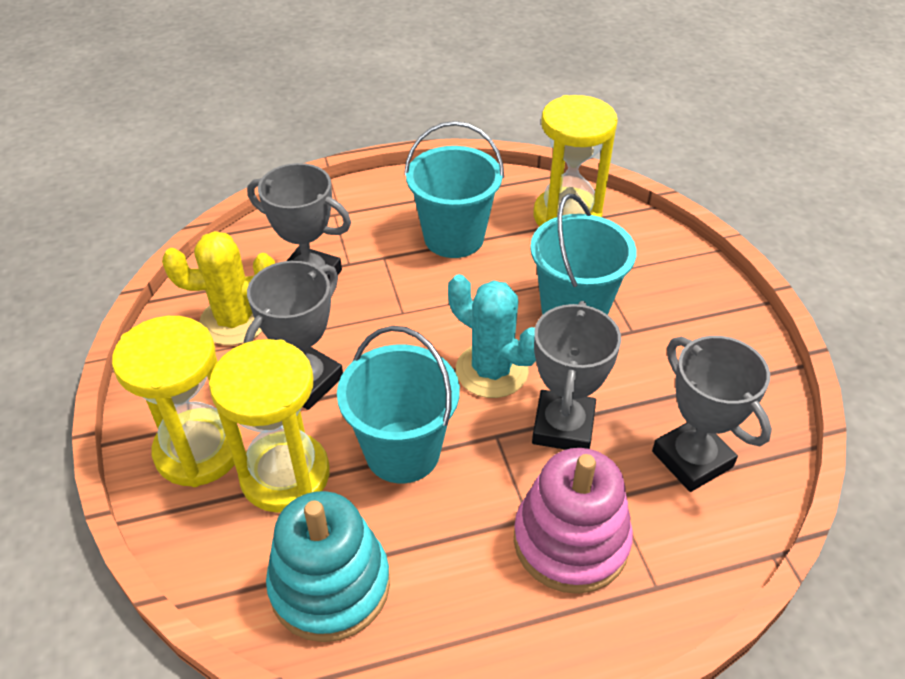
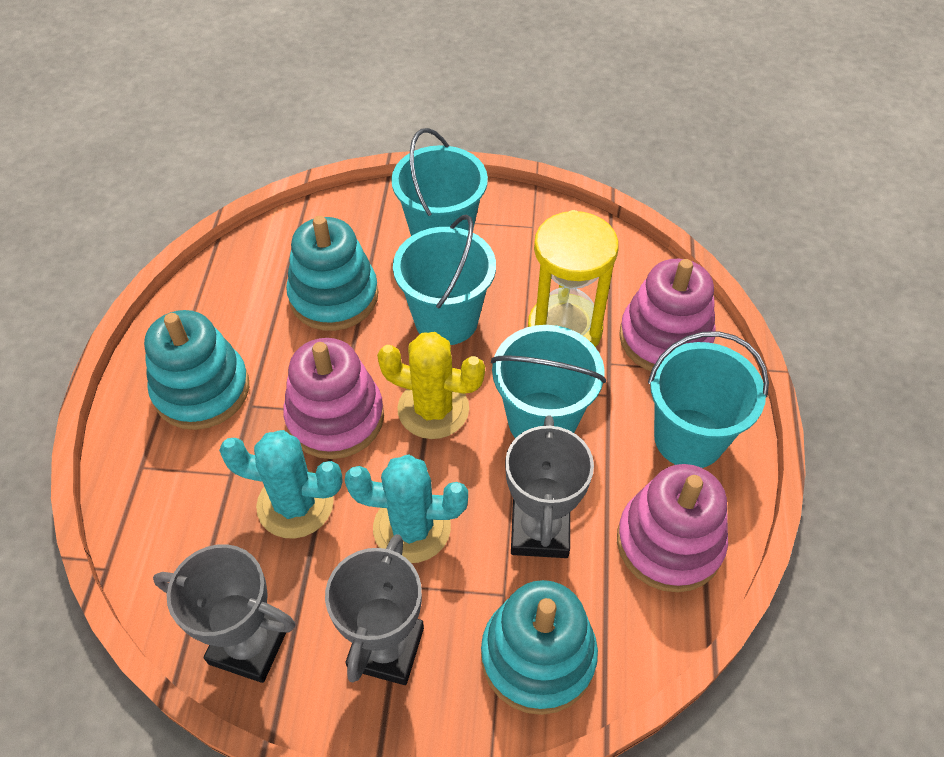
grey trophy: [244,261,343,410] [247,163,351,280] [532,301,621,450] [652,336,772,492] = 4 -> [153,544,295,683] [325,534,424,685] [505,415,594,558] = 3
pink stacking toy: [514,448,633,594] = 1 -> [283,338,384,459] [617,464,728,592] [619,259,716,371] = 3
turquoise bucket: [337,326,460,483] [404,121,504,258] [530,194,636,315] = 3 -> [391,128,488,236] [393,214,496,345] [491,325,606,438] [648,331,769,468] = 4
turquoise cactus: [448,274,536,398] = 1 -> [219,430,343,539] [345,454,468,563] = 2
turquoise stacking toy: [266,491,390,642] = 1 -> [144,310,249,430] [286,216,378,331] [481,580,598,715] = 3
yellow hourglass: [112,316,242,487] [209,339,330,513] [534,95,617,227] = 3 -> [528,210,619,347] = 1

